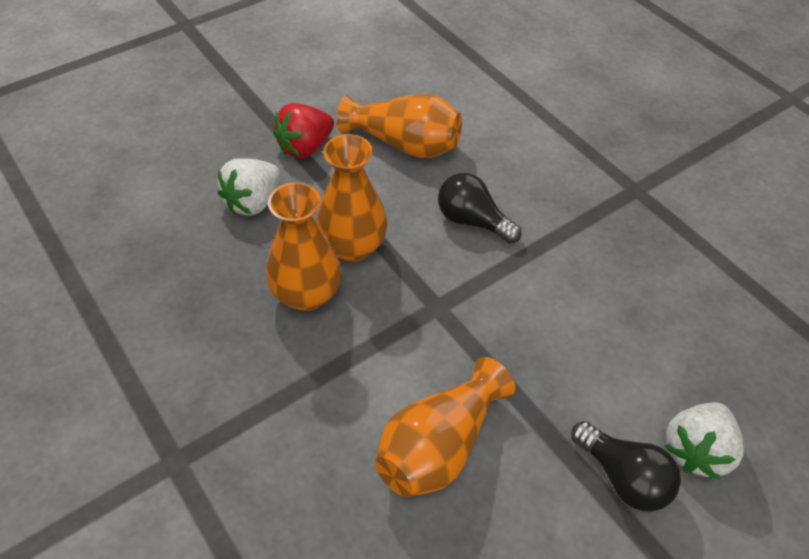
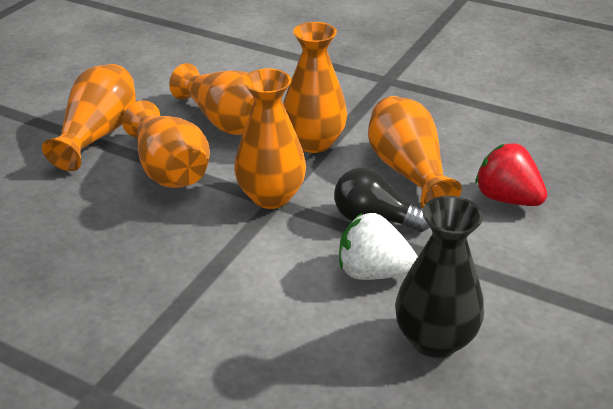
black light bulb: [438,173,521,244] [571,421,681,512] = 2 -> [334,167,430,232] = 1
black vase: none = 0 -> [395,196,484,358] = 1
orange vase: [266,182,342,311] [316,134,387,262] [337,94,462,158] [375,357,515,497] = 4 -> [42,64,136,171] [122,100,210,188] [169,63,255,135] [234,68,306,209] [283,22,347,153] [368,96,462,209] = 6
white strawberry: [218,158,280,216] [665,403,744,480] = 2 -> [339,213,418,280] = 1

